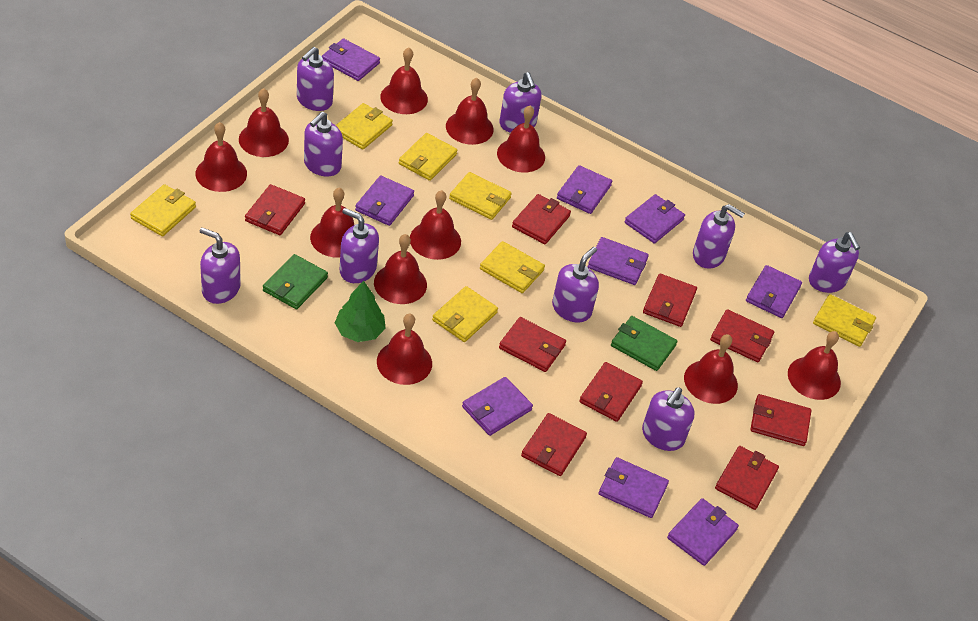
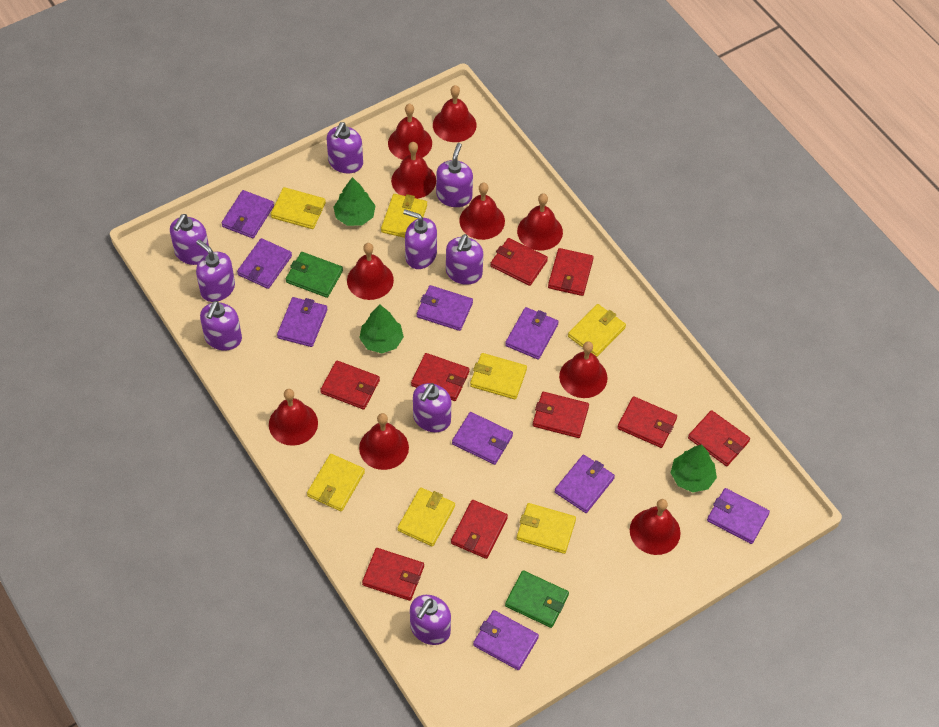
green tree: [335,281,386,342] = 1 -> [334,177,376,226] [359,305,404,353] [671,444,717,493] = 3
red bell: [196,122,247,192] [239,88,289,157] [310,188,354,258] [374,234,427,304] [377,314,432,385] [380,48,428,114] [410,190,461,260] [446,78,494,145] [497,106,545,173] [684,334,738,404] [788,331,841,400] = 11 -> [269,389,318,446] [347,243,394,300] [359,413,409,470] [388,104,432,160] [391,142,436,199] [433,85,477,142] [459,183,505,240] [517,193,563,250] [559,341,608,398] [630,499,681,555] = 10

